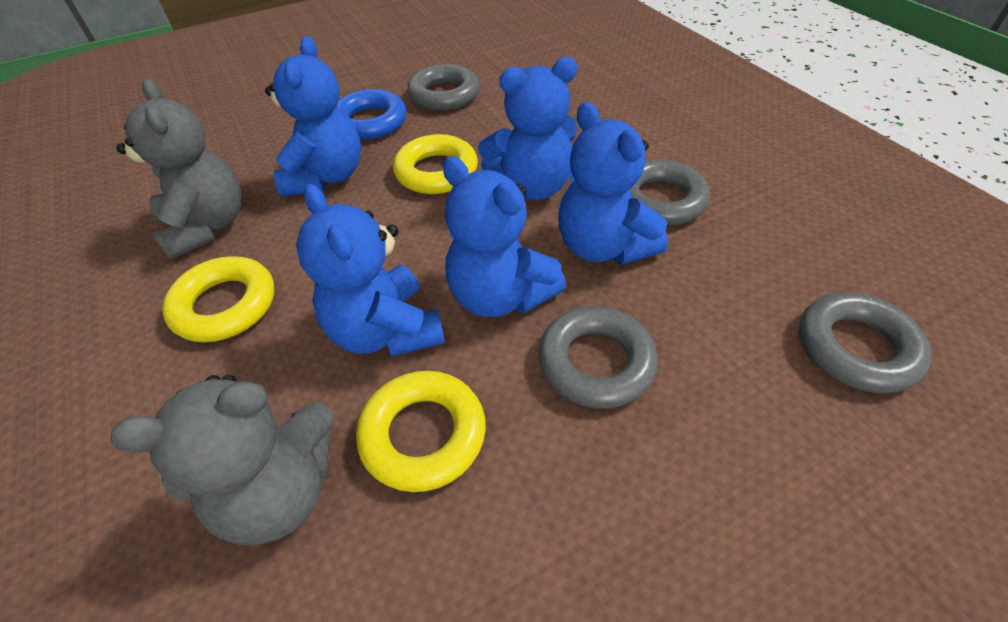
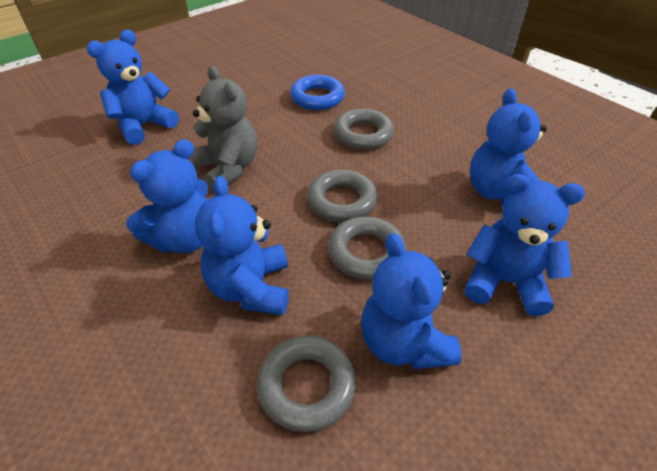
blue teddy bear: [265,36,361,197] [296,184,445,356] [442,156,566,317] [478,57,578,200] [558,102,668,265] = 5 -> [86,30,179,145] [126,139,208,253] [195,176,289,315] [361,233,462,369] [465,174,585,316] [470,88,547,205] = 6
grey teddy bear: [110,375,334,546] [116,79,241,260] = 2 -> [192,66,257,191] = 1
yellow ring: [162,256,274,343] [356,371,486,492] [393,134,478,194] = 3 -> none = 0

